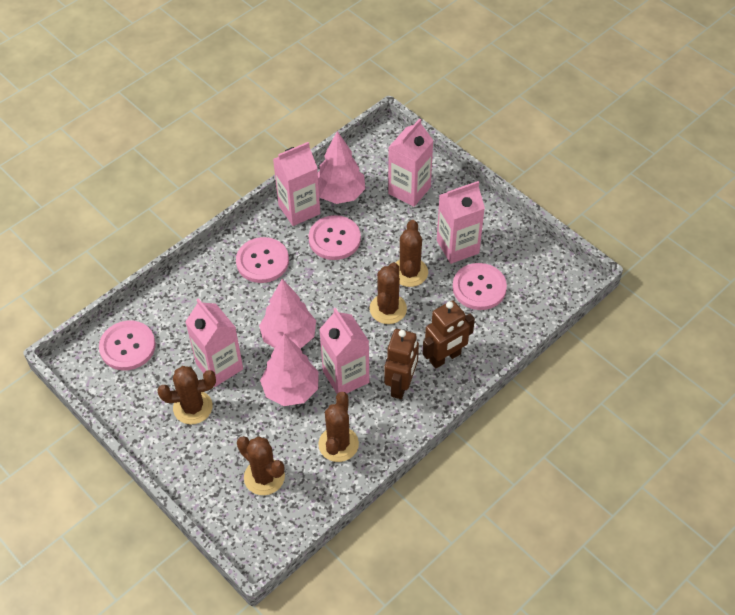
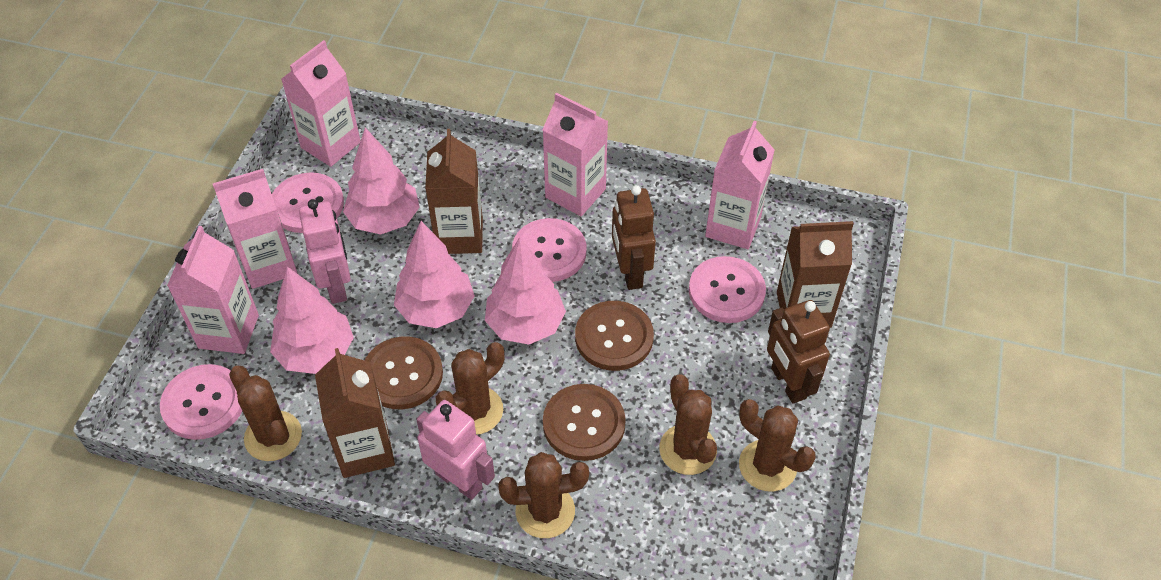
brown button: none = 0 -> [365,336,443,409] [543,384,626,461] [575,301,654,371] = 3
brown carton: none = 0 -> [315,348,395,478] [425,129,483,254] [777,221,854,328] = 3
pink robot: none = 0 -> [299,199,351,304] [416,400,495,500] = 2
pink tree: [259,279,316,349] [260,334,319,406] [318,131,365,204] = 3 -> [270,267,354,374] [343,128,420,234] [394,221,475,328] [485,237,566,345] = 4

